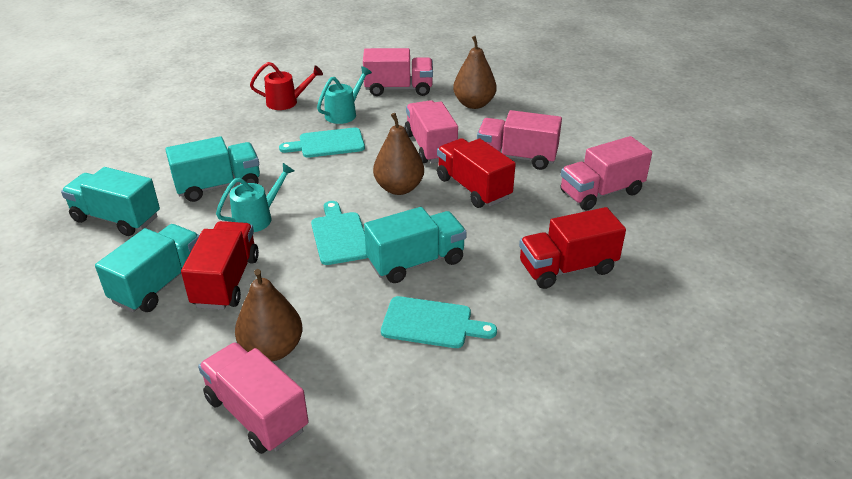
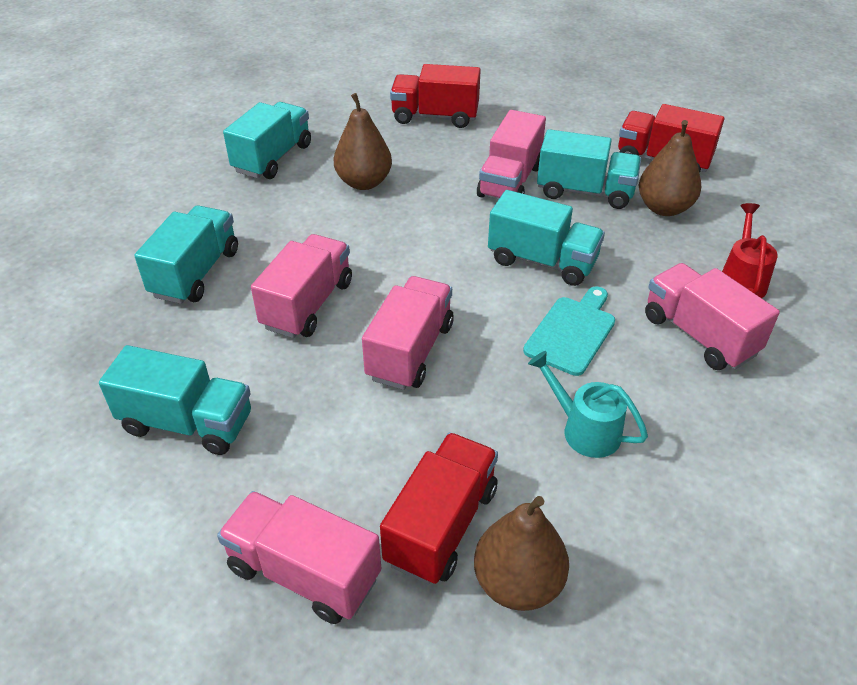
turquoise cutting board: [279,127,365,158] [311,201,368,265] [381,296,497,348] = 3 -> [523,287,615,376] = 1
turquoise truck: [61,167,160,236] [95,224,200,312] [165,136,260,202] [364,207,467,283] = 4 -> [99,345,251,455] [134,205,238,304] [223,102,311,179] [488,190,605,286] [537,129,641,209] = 5
turquoise watering can: [216,163,294,232] [317,66,372,124] = 2 -> [528,351,648,458] = 1

